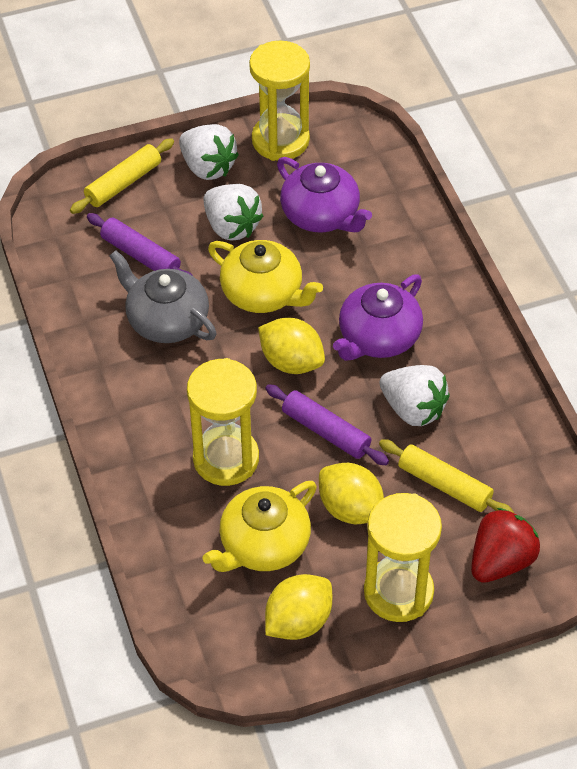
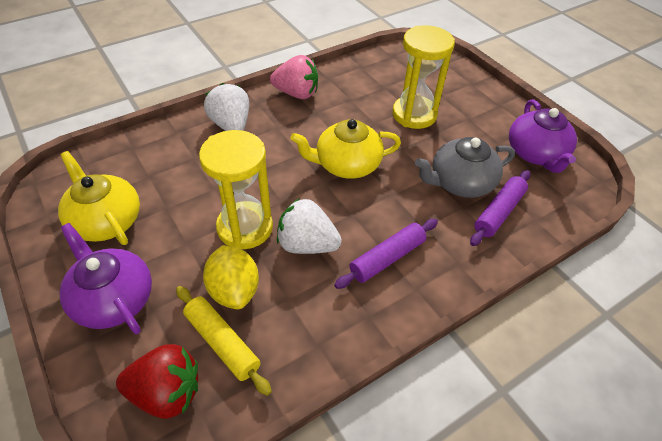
pink strawberry: none = 0 -> [270,55,318,99] = 1
white strawberry: [179,124,239,180] [203,184,263,241] [379,365,450,426] = 3 -> [204,83,249,131] [277,198,342,254] = 2
yellow hourglass: [187,358,259,486] [249,41,310,161] [364,493,442,622] = 3 -> [199,130,273,249] [392,25,455,129] = 2
yellow lemon: [258,318,325,374] [265,574,332,640] [319,463,384,524] = 3 -> [203,245,259,309] = 1
yellow rolling pin: [70,138,174,214] [379,439,514,513] = 2 -> [176,286,272,396] = 1

